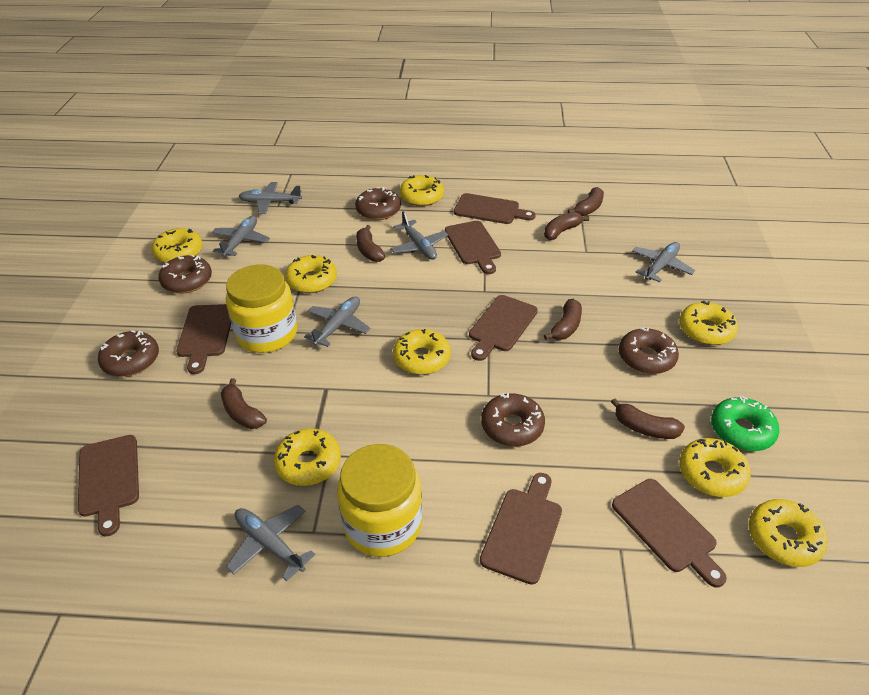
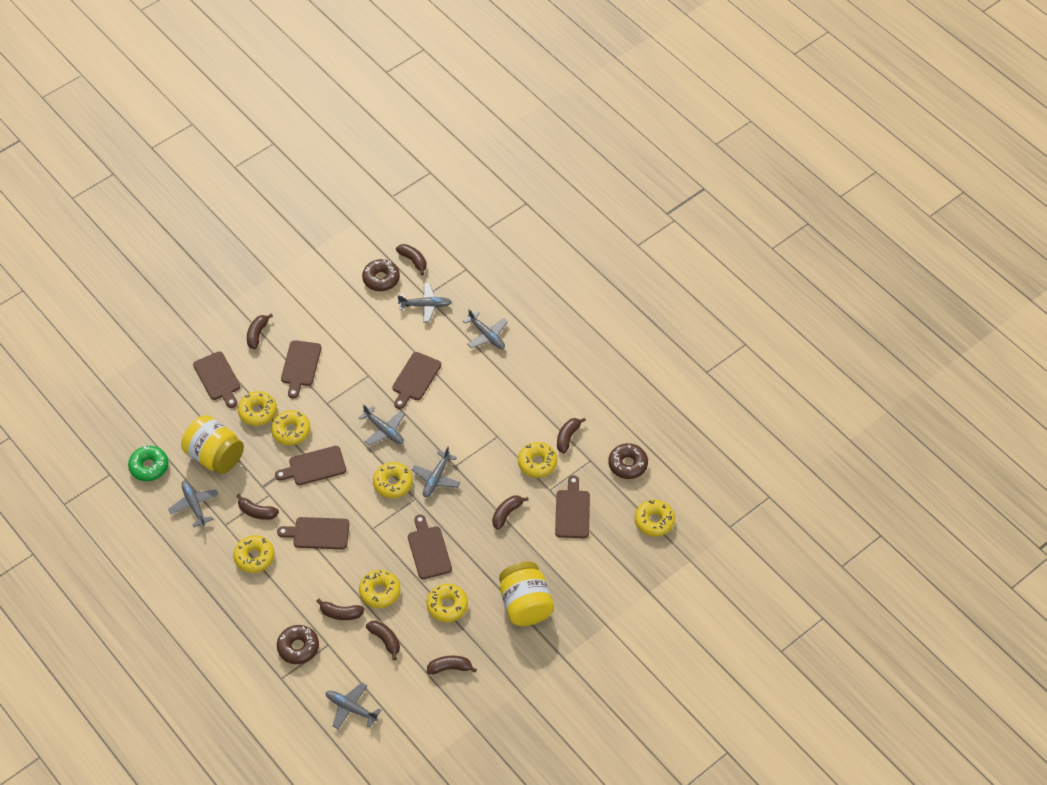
brown banana: [221,378,267,429] [356,225,385,262] [544,212,589,240] [544,299,582,340] [568,187,604,216] [611,398,685,439] = 6 -> [237,494,279,520] [247,314,273,349] [316,599,364,620] [366,621,400,660] [396,244,427,275] [427,656,477,674] [492,495,529,529] [557,418,586,453] = 8
brown donut: [98,330,159,377] [158,254,212,294] [355,187,401,220] [481,393,545,447] [619,327,679,374] = 5 -> [277,625,319,664] [362,259,400,291] [608,443,648,479] = 3

